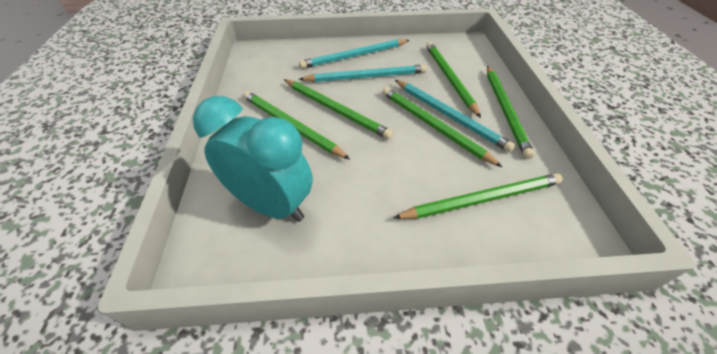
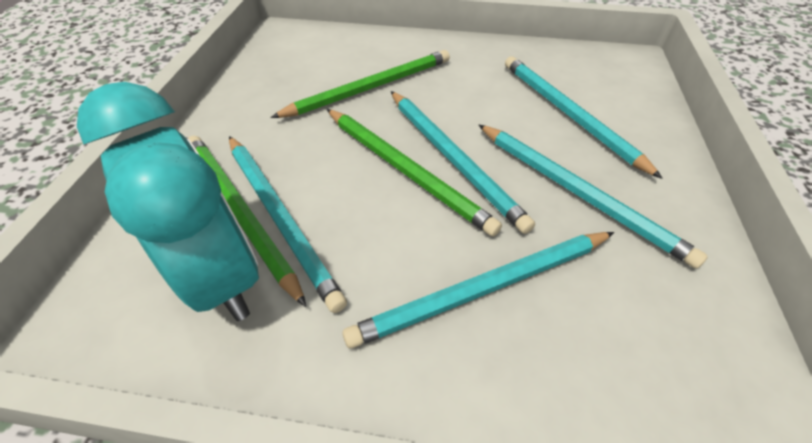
green pencil: [243,91,350,159] [284,79,393,140] [382,87,502,167] [393,173,563,219] [426,42,481,118] [487,66,535,159] = 6 -> [188,136,306,307] [270,50,450,118] [327,109,502,236] = 3
turquoise pencil: [299,39,409,69] [299,65,427,82] [395,80,515,152] = 3 -> [229,136,347,313] [343,232,614,349] [391,91,535,234] [478,124,708,269] [505,56,663,179] = 5

